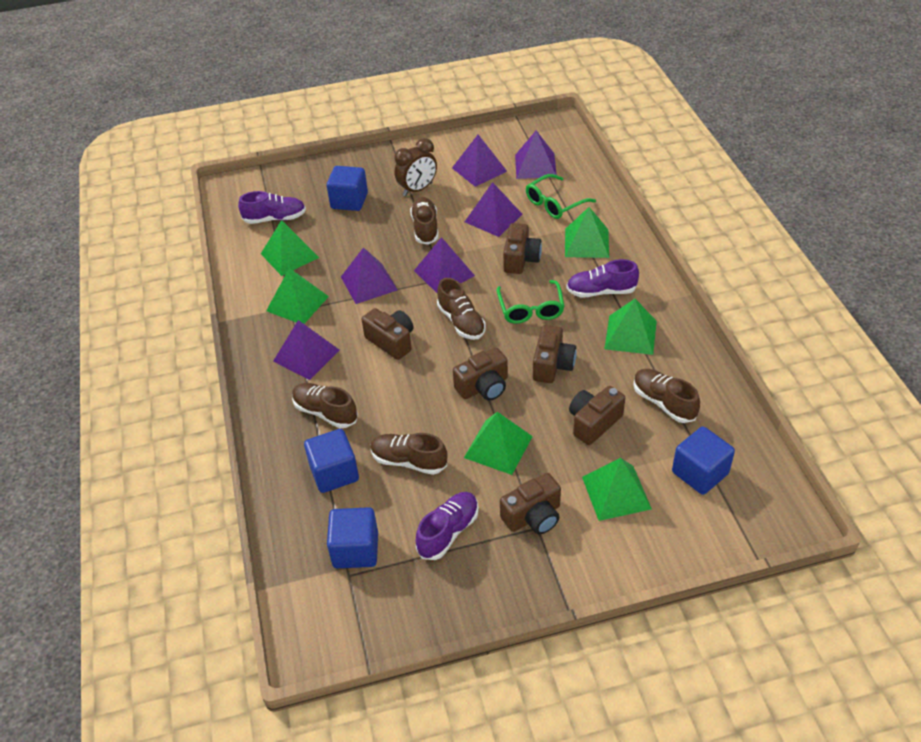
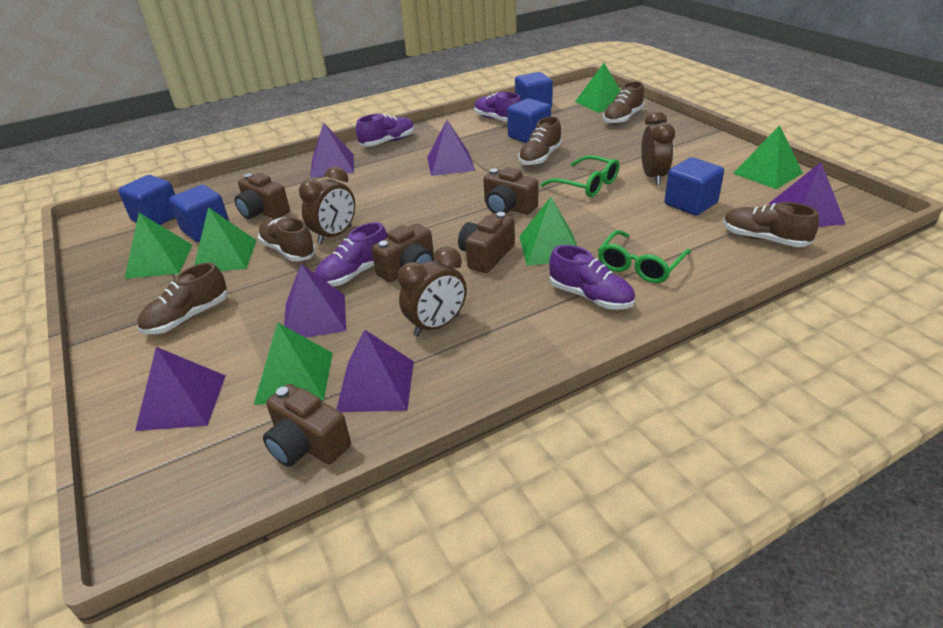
blue cube: [304,429,359,493] [327,166,368,211] [327,507,378,568] [672,426,735,495] = 4 -> [118,175,175,225] [169,185,230,242] [507,98,551,143] [515,72,553,108] [665,157,724,216] = 5
brown camera: [361,308,413,360] [453,347,508,401] [500,473,561,534] [503,223,542,274] [533,325,576,383] [569,386,625,445] = 6 -> [235,173,290,219] [263,384,351,467] [371,223,434,282] [458,212,515,273] [483,167,538,214] = 5
brown clock: [394,138,437,196] = 1 -> [299,166,355,244] [398,246,467,337] [641,111,675,185] = 3
purple shoe: [238,191,306,224] [416,492,479,560] [566,259,639,298] = 3 -> [315,222,388,286] [356,114,415,147] [474,92,521,122] [549,245,635,310] = 4

